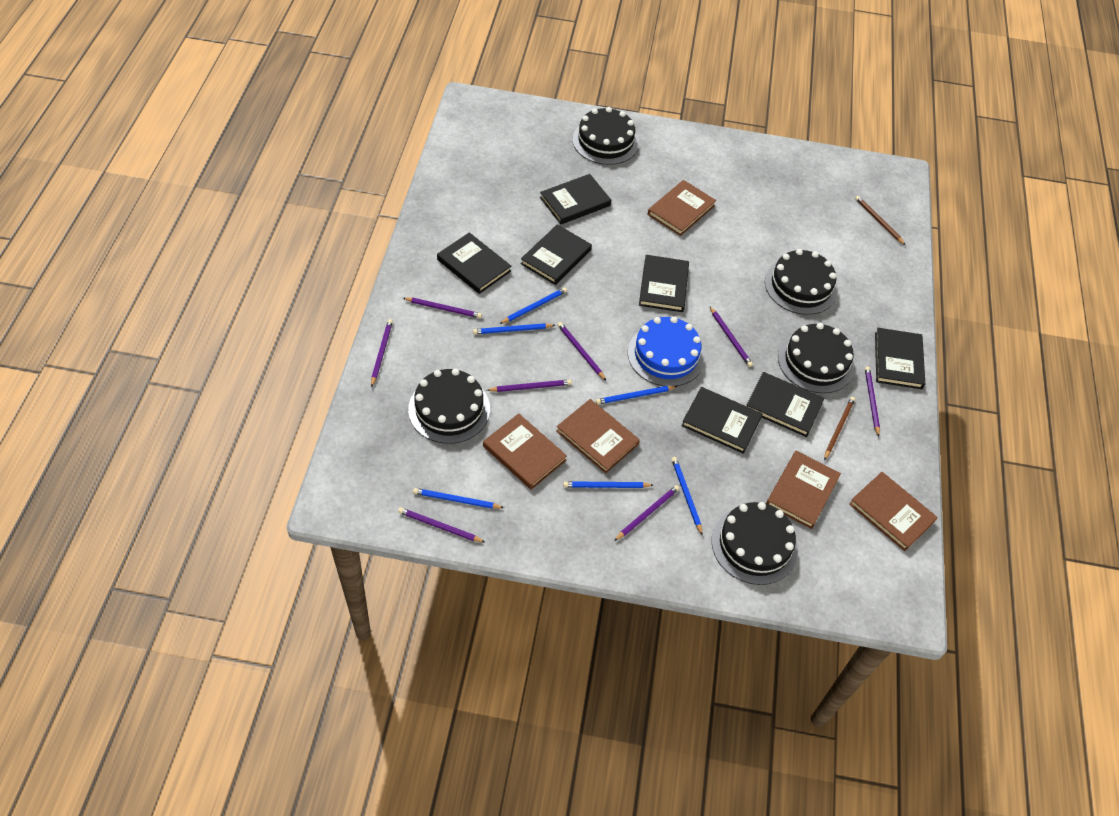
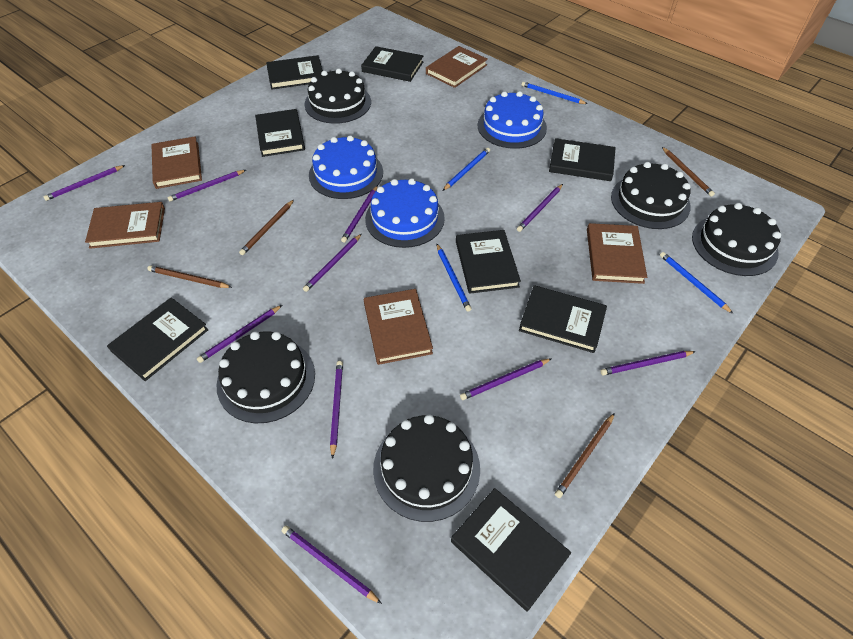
black book: [437,232,511,294] [521,224,592,285] [540,174,611,224] [639,255,689,312] [681,387,763,454] [746,372,824,437] [875,328,925,389] = 7 -> [107,298,209,381] [255,109,305,157] [266,55,323,89] [361,46,423,82] [451,488,571,612] [456,230,521,294] [519,285,607,353] [549,138,616,181] = 8
blue cake: [628,316,705,386] = 1 -> [309,135,383,199] [365,178,445,248] [478,91,547,149] = 3
blue pencil: [413,488,504,509] [473,323,555,334] [500,288,567,324] [563,481,653,488] [596,386,678,404] [671,457,703,536] = 6 -> [437,244,472,312] [443,148,490,191] [522,82,588,104] [660,252,733,314] = 4
brown pencil: [824,397,855,460] [855,196,906,245] = 2 -> [148,266,232,288] [239,200,294,255] [555,413,615,498] [662,147,715,197] = 4
purple pencil: [371,319,393,387] [398,507,485,542] [403,297,482,318] [487,380,572,392] [558,322,606,380] [614,485,680,541] [710,307,753,367] [865,366,880,437] = 8 -> [43,165,125,201] [168,170,246,202] [197,305,282,363] [282,525,382,604] [303,234,362,292] [330,361,343,459] [341,185,378,243] [460,358,552,400] [517,184,563,232] [600,351,696,376] = 10

